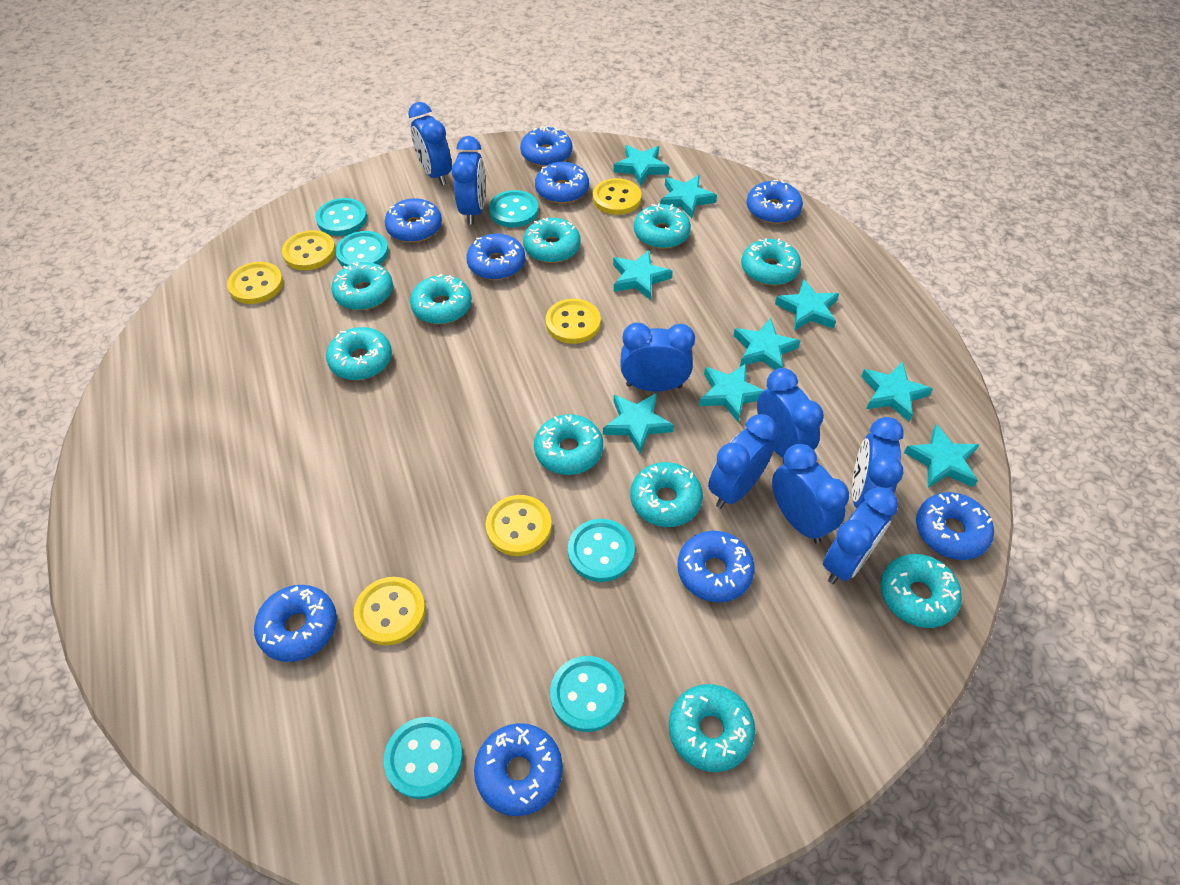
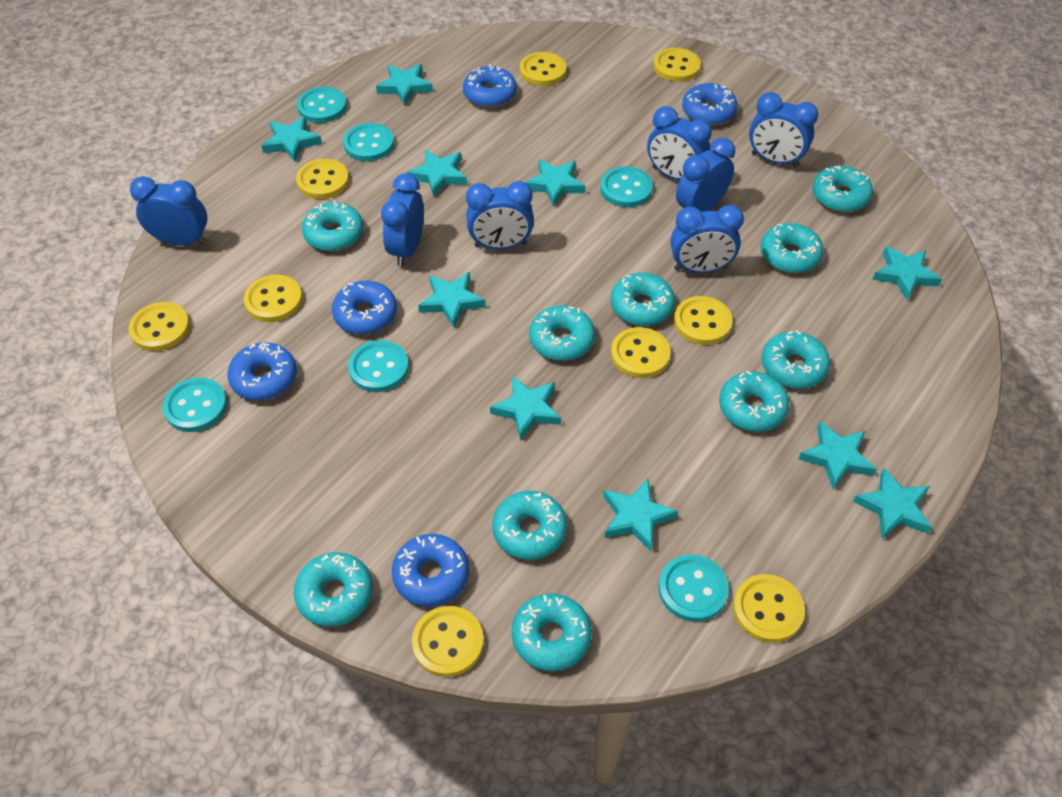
blue clock: [408,102,452,186] [452,136,485,225] [620,323,695,392] [708,414,777,508] [757,368,824,458] [772,444,849,544] [823,487,898,584] [852,417,904,508] = 8 -> [130,176,207,246] [381,173,424,267] [466,181,534,249] [647,106,712,180] [671,205,744,273] [676,138,735,212] [749,92,818,167] = 7
blue donut: [254,585,337,662] [385,198,442,242] [467,233,525,280] [474,723,563,816] [520,126,572,167] [535,162,589,204] [677,531,755,602] [747,180,803,224] [916,492,994,560] = 9 -> [228,342,297,400] [332,281,397,334] [392,534,469,607] [463,64,517,108] [682,83,738,126] = 5
turquoise star: [603,393,674,454] [613,145,669,186] [613,250,673,300] [660,175,717,218] [699,363,764,422] [733,318,800,370] [775,279,839,331] [861,362,933,422] [904,424,979,488] = 9 -> [261,116,322,162] [376,64,433,106] [407,150,467,197] [418,272,486,328] [490,376,561,441] [524,159,585,207] [603,478,678,551] [799,421,877,489] [853,468,932,539] [872,246,942,300] = 10
yellow button: [227,262,283,304] [282,230,336,270] [354,577,426,645] [486,495,552,556] [546,299,601,344] [593,178,641,215] = 6 -> [129,302,190,351] [244,275,302,322] [296,159,349,199] [412,606,484,677] [520,52,567,86] [611,327,671,378] [653,48,701,82] [674,296,733,345] [733,574,805,643] = 9

